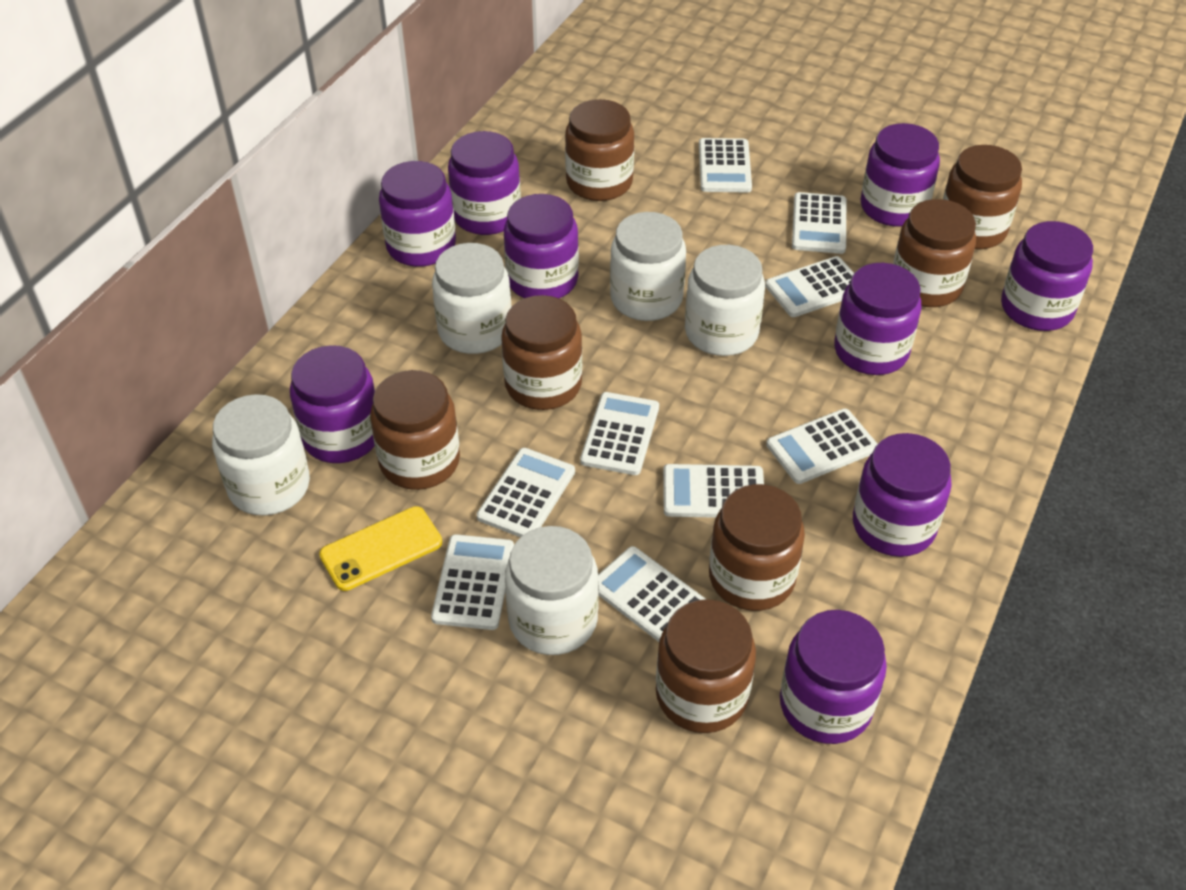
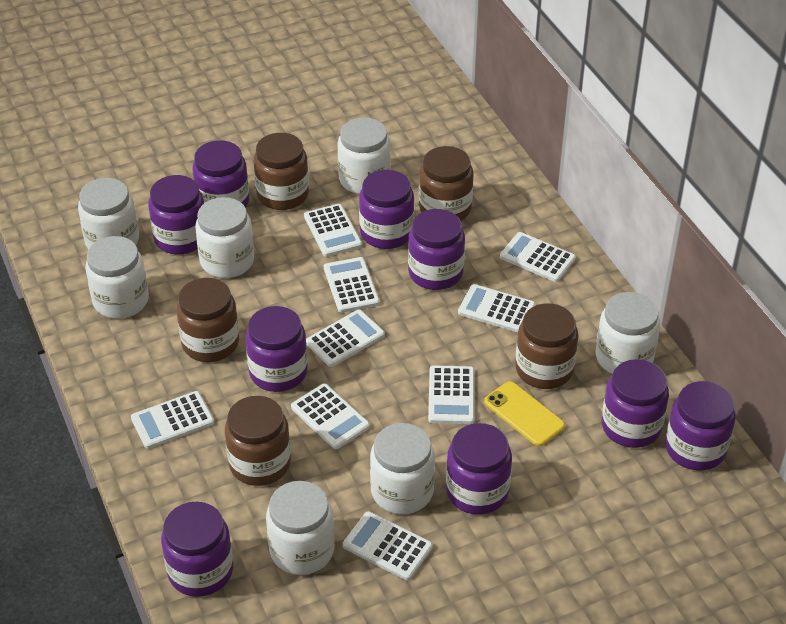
brown jar: [370,370,460,490] [501,295,582,410] [565,99,634,201] [656,599,756,733] [709,484,805,611] [893,199,976,307] [943,145,1022,249] = 7 -> [177,278,239,362] [225,396,291,486] [254,133,309,210] [419,146,474,221] [515,303,579,389] = 5
white jar: [212,394,310,515] [432,243,512,354] [505,526,598,655] [610,212,686,321] [685,245,765,356] = 5 -> [78,178,139,250] [85,236,149,319] [195,197,254,278] [266,481,335,575] [337,117,391,194] [370,423,435,514] [596,292,660,374] = 7

